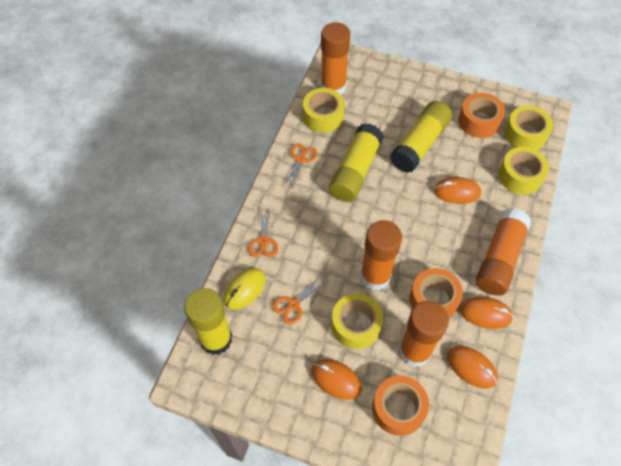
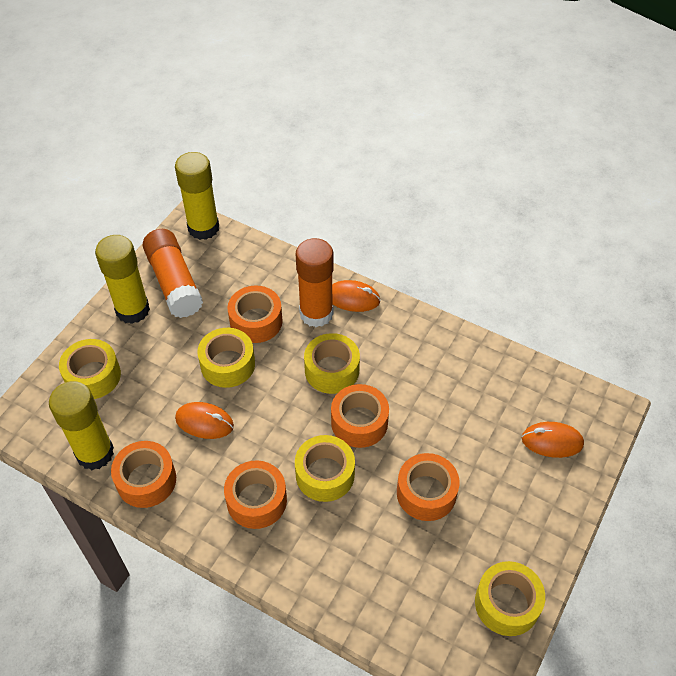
orange glue stick: [320,22,350,95] [361,220,402,290] [399,301,449,367] [475,208,531,296] = 4 -> [143,229,203,318] [296,238,334,327] = 2
orange mouse: [311,359,362,400] [434,177,481,204] [447,346,498,389] [460,297,514,329] = 4 -> [175,402,234,439] [332,280,381,312] [522,422,584,458] = 3
orange scissors: [248,206,278,257] [272,274,328,325] [283,144,318,188] = 3 -> none = 0
orange tape: [372,376,429,436] [410,268,463,319] [459,93,505,138] = 3 -> [111,441,176,508] [224,460,287,529] [228,286,283,343] [331,384,389,448] [397,453,459,521] = 5
yellow mouse: [224,268,265,310] = 1 -> none = 0
yellow tape: [303,88,345,133] [331,293,383,349] [498,147,549,195] [504,106,553,150] = 4 -> [59,339,121,399] [197,328,255,388] [295,435,355,502] [304,333,360,394] [475,561,545,636] = 5

